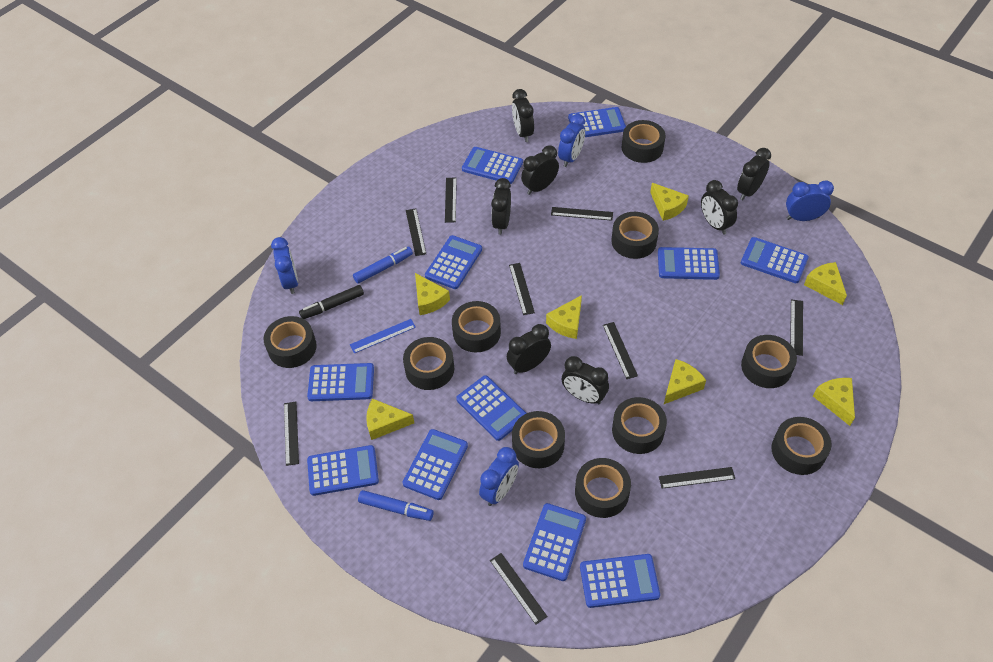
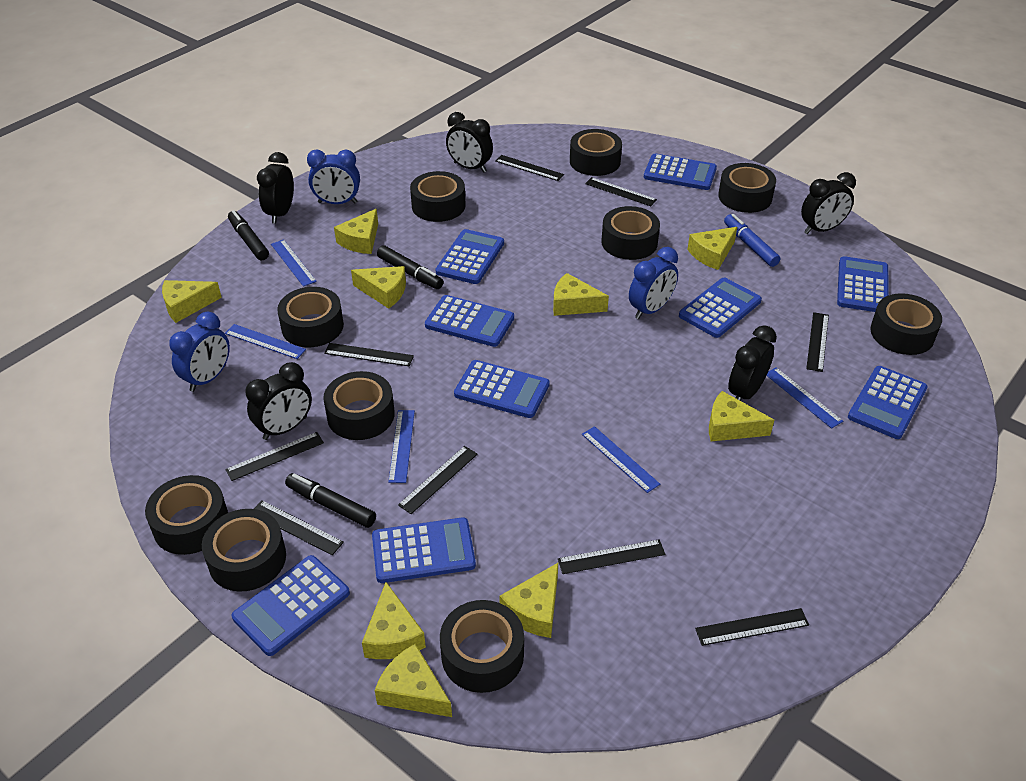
black clock: [491,178,511,235] [507,324,551,374] [512,89,534,142] [521,145,559,195] [562,356,609,404] [701,180,738,235] [737,148,771,200] = 7 -> [245,362,312,440] [257,152,294,224] [446,112,493,173] [728,325,777,401] [801,172,856,234] = 5
black marker: [299,285,364,319] = 1 -> [228,210,269,261] [285,473,376,528] [377,245,444,289] = 3
blue calculator: [307,363,374,401] [307,445,379,496] [403,429,468,500] [425,235,482,289] [456,375,526,441] [462,147,523,184] [523,503,586,581] [568,107,626,137] [580,554,660,608] [658,247,720,280] [741,237,809,283] = 11 -> [232,555,350,656] [372,517,476,583] [425,295,514,347] [436,229,504,284] [454,360,550,418] [644,154,717,190] [679,278,762,338] [837,256,889,312] [848,366,928,439] = 9
blue clock: [271,237,298,294] [479,447,519,506] [558,114,585,167] [786,180,834,221] = 4 -> [169,312,230,392] [307,149,360,204] [629,247,678,319] = 3
blue marker: [353,246,413,284] [358,490,434,521] = 2 -> [724,214,780,267] = 1
blue ruler: [350,319,416,353] = 1 -> [225,324,306,359] [271,239,317,287] [388,410,415,483] [582,426,660,493] [767,367,843,429] = 5
yellow cheese: [366,398,414,440] [415,273,450,315] [546,295,582,339] [650,183,689,221] [664,359,706,404] [804,262,847,305] [813,378,855,426] = 7 -> [162,280,222,323] [334,209,378,254] [351,266,406,309] [362,582,426,659] [375,644,452,717] [499,563,558,638] [553,273,609,316] [687,227,737,270] [709,391,774,441] = 9

